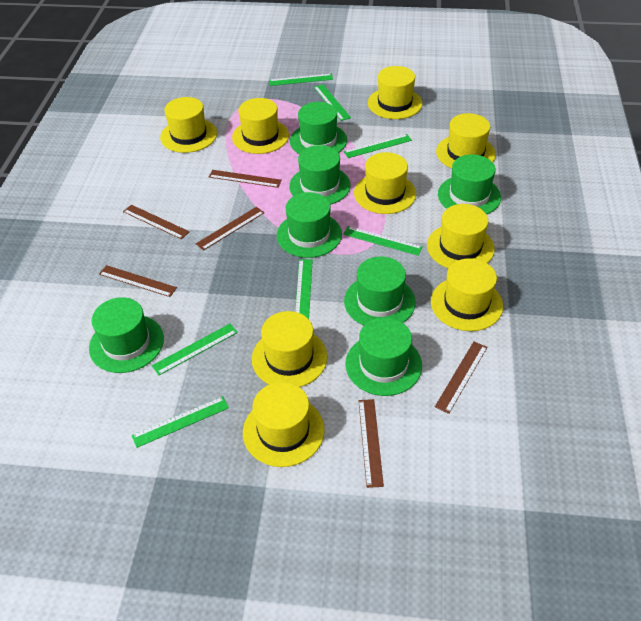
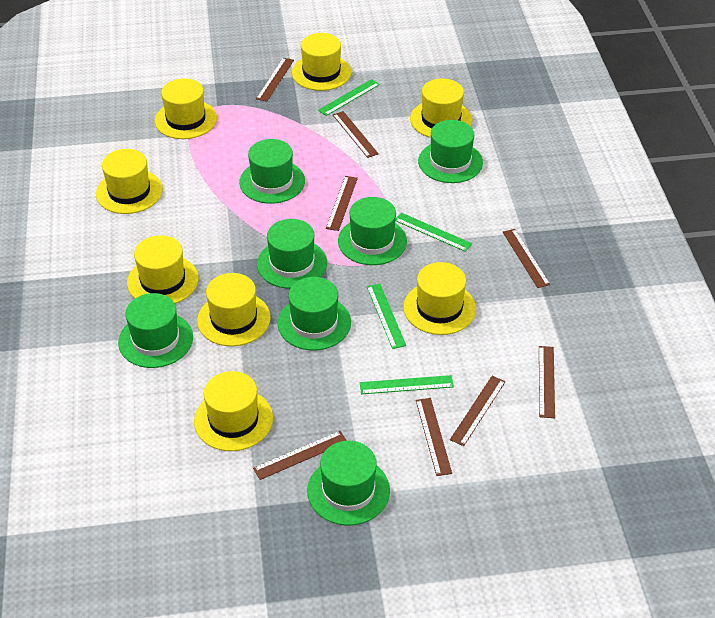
brown ruler: [99,265,177,297] [123,205,190,239] [196,207,264,251] [209,170,282,188] [358,399,384,488] [435,342,487,414] = 6 -> [253,431,347,480] [256,58,294,102] [326,176,358,231] [333,111,379,158] [416,398,452,476] [450,376,506,446] [503,229,550,288] [539,346,555,418] = 8
green ruler: [132,396,229,448] [152,324,238,375] [269,74,333,86] [295,259,313,319] [314,84,351,121] [343,226,423,256] [344,134,412,158] = 7 -> [318,79,380,116] [360,375,454,394] [367,284,406,349] [395,213,472,252] = 4
yellow hat: [160,97,217,153] [232,98,289,154] [243,382,325,467] [252,311,327,387] [354,152,416,214] [368,66,422,119] [427,204,495,268] [431,258,503,331] [436,113,496,168] = 9 -> [96,149,163,214] [127,235,199,304] [155,78,217,139] [194,371,273,451] [197,273,271,346] [292,33,351,91] [403,262,476,335] [410,78,472,138] = 8

